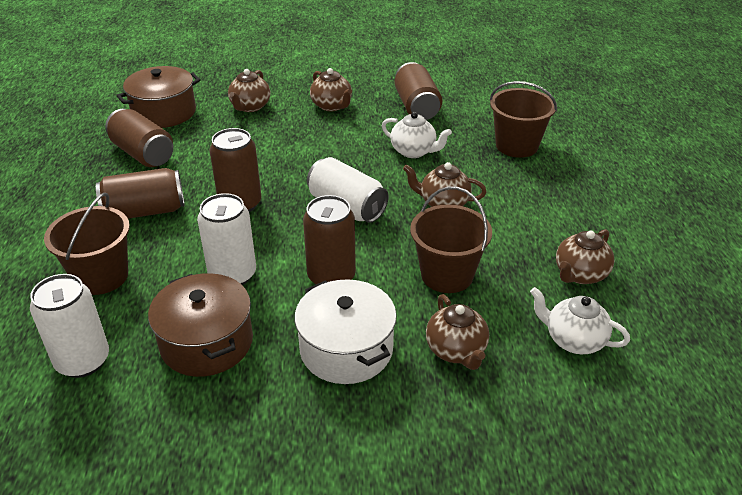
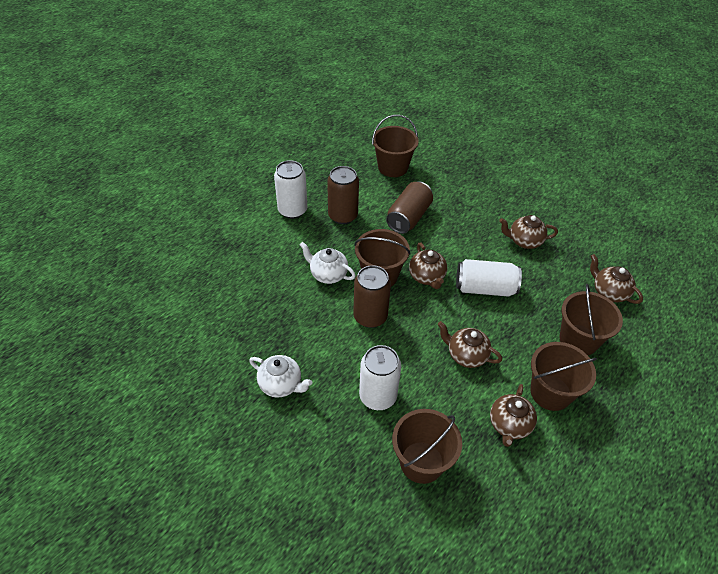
brown bucket: [44,193,130,295] [410,186,492,293] [490,81,557,158] = 3 -> [354,229,411,287] [372,115,419,177] [392,409,462,484] [531,342,597,411] [560,284,623,355] = 5
brown can: [96,168,185,219] [105,109,173,167] [209,128,261,212] [303,195,356,284] [395,62,442,120] = 5 -> [327,166,359,224] [353,265,391,328] [386,181,433,234] = 3
brown pot: [116,66,201,128] [148,273,253,377] = 2 -> none = 0
white pot: [294,279,397,384] = 1 -> none = 0

